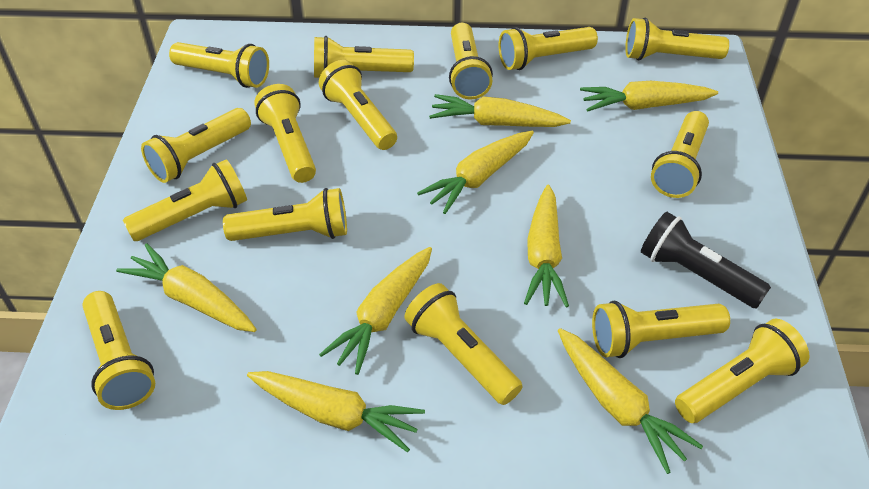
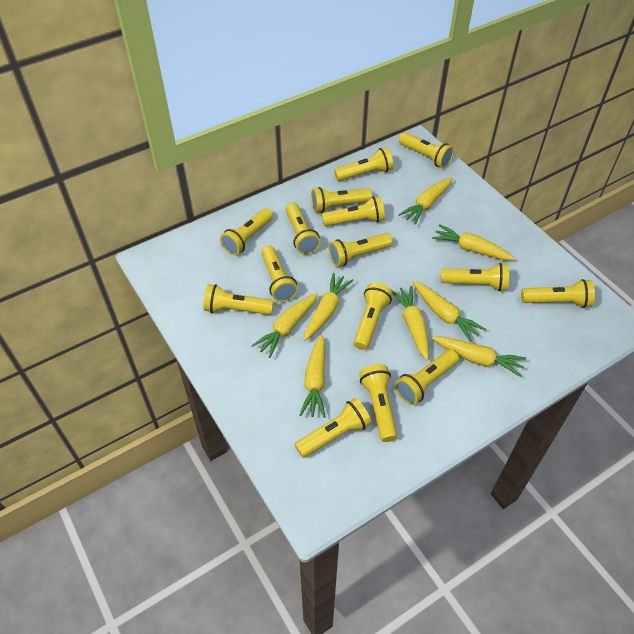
black flashlight: [641,211,771,308] = 1 -> none = 0

